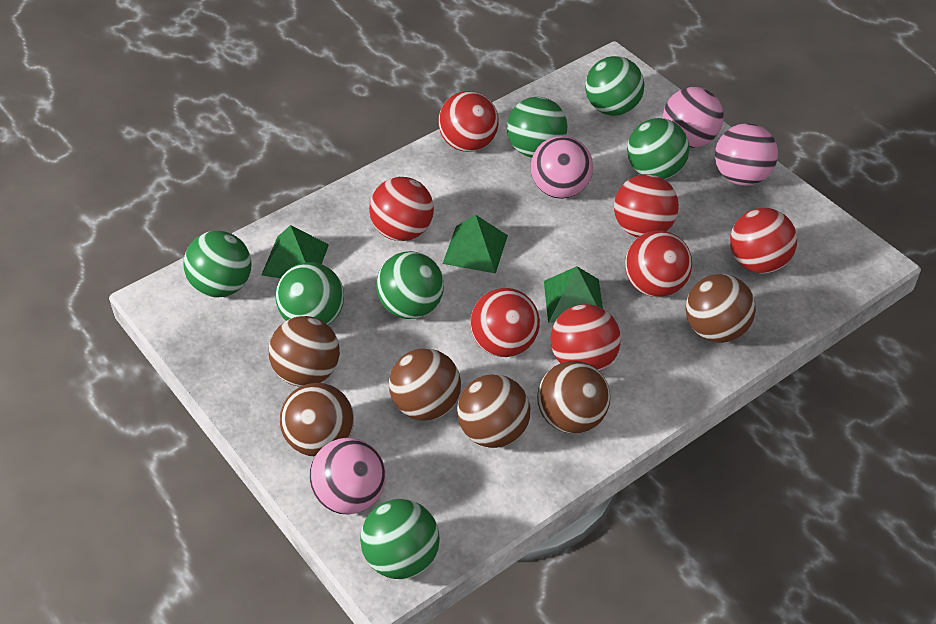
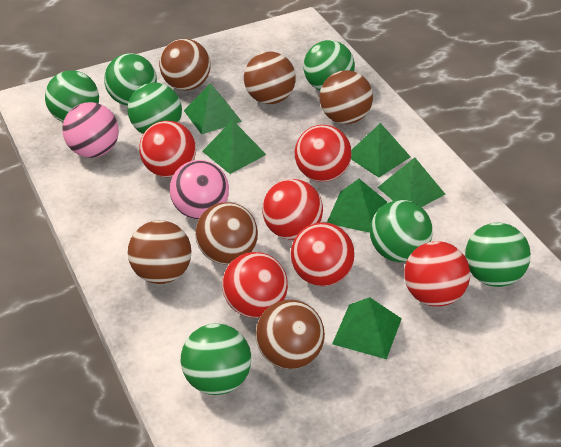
green pyramid: [261,225,329,278] [443,215,508,274] [544,266,603,323] = 3 -> [184,83,242,135] [202,120,267,174] [327,179,387,233] [332,297,402,359] [351,123,411,178] [377,157,445,207] = 6
pink ball: [309,438,386,515] [531,136,593,199] [663,87,724,148] [715,123,778,186] = 4 -> [62,102,119,158] [170,160,229,219] = 2
red ball: [369,177,434,241] [438,91,499,152] [470,288,540,357] [550,304,621,371] [614,174,679,238] [625,230,692,297] [730,208,797,274] = 7 -> [139,121,196,177] [222,252,288,318] [262,179,323,240] [291,222,355,286] [294,125,352,182] [404,241,470,307] = 6

